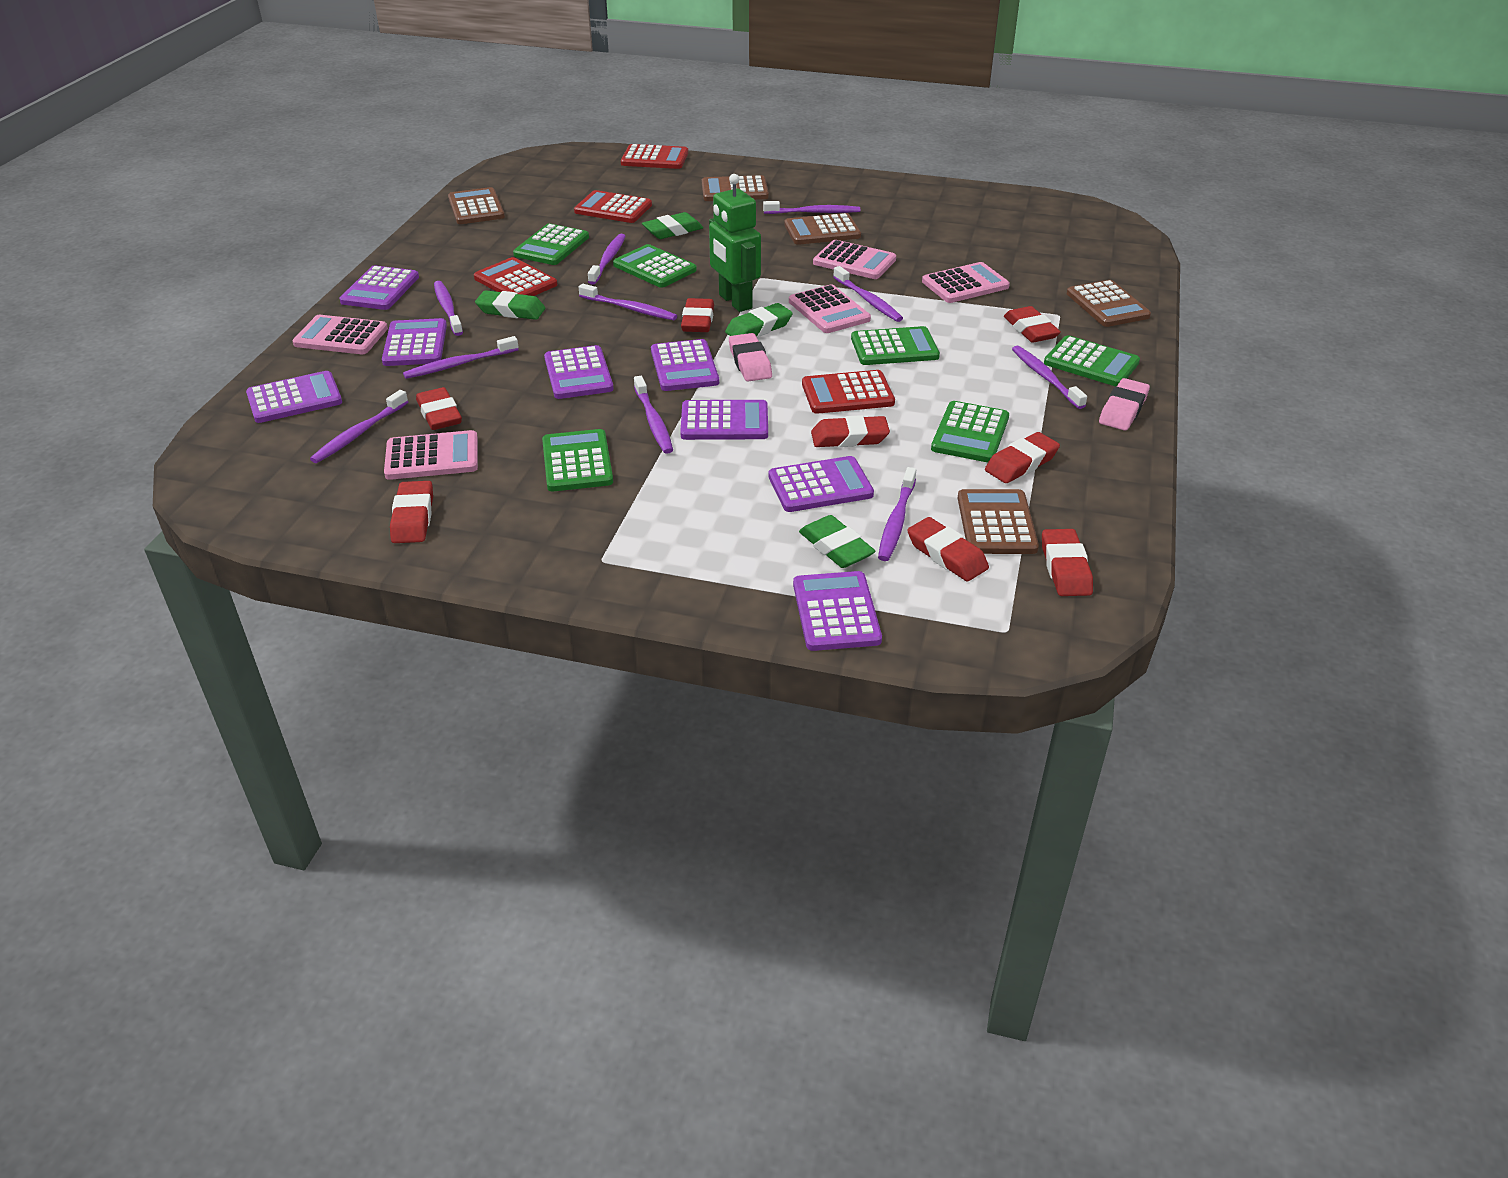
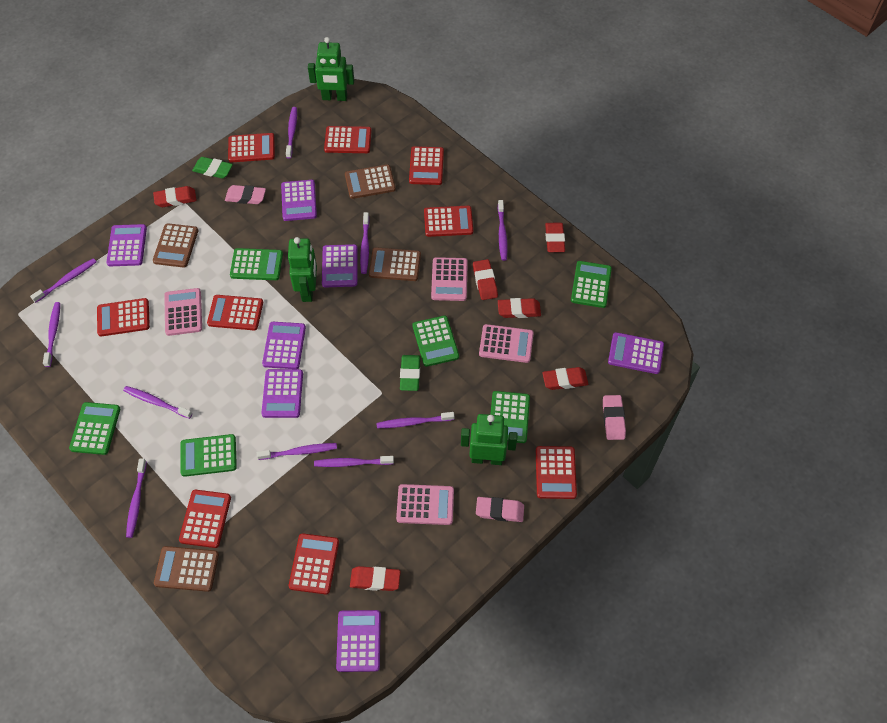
brown calculator: [448,187,505,224] [702,175,769,201] [785,213,861,245] [958,489,1039,554] [1067,280,1151,327] = 5 -> [153,223,198,268] [154,546,219,592] [345,164,396,199] [369,247,421,281] = 4
green eraser: [475,290,545,320] [642,212,703,239] [725,303,793,337] [799,515,875,568] = 4 -> [192,157,233,179] [400,355,420,391] = 2
green robot: [709,174,761,312] = 1 -> [288,237,317,302] [308,37,354,101] [461,414,518,465] = 3
pink calculator: [292,315,388,354] [384,430,478,480] [789,284,871,333] [813,240,896,279] [922,262,1010,303] = 5 -> [164,288,202,336] [396,484,454,525] [431,257,468,301] [479,324,534,363] = 4
pink eraser: [729,333,772,382] [1099,378,1150,431] = 2 -> [225,185,266,204] [476,497,524,522] [603,395,626,440] = 3
purple calculator: [246,371,342,423] [339,265,419,310] [382,318,447,366] [544,345,613,399] [651,339,719,391] [680,400,768,440] [769,456,874,512] [793,571,882,651] = 8 -> [106,224,147,266] [261,369,303,418] [262,322,306,369] [281,180,317,221] [322,244,358,287] [336,610,381,672] [608,332,664,374] = 7
red calculator: [474,257,557,296] [574,190,652,223] [621,144,688,169] [802,370,895,414] = 4 -> [97,298,150,336] [179,490,231,548] [207,295,263,330] [228,133,275,162] [289,533,339,594] [324,126,371,153] [409,146,444,185] [424,206,473,237] [536,446,577,499] = 9
red eraser: [390,481,433,543] [416,387,462,430] [681,298,714,332] [811,415,890,447] [907,517,989,581] [985,432,1060,483] [1004,306,1061,343] [1042,529,1093,596] = 8 -> [153,186,197,207] [350,566,401,591] [473,259,498,300] [498,298,541,318] [542,367,588,390] [545,223,565,252] = 6

